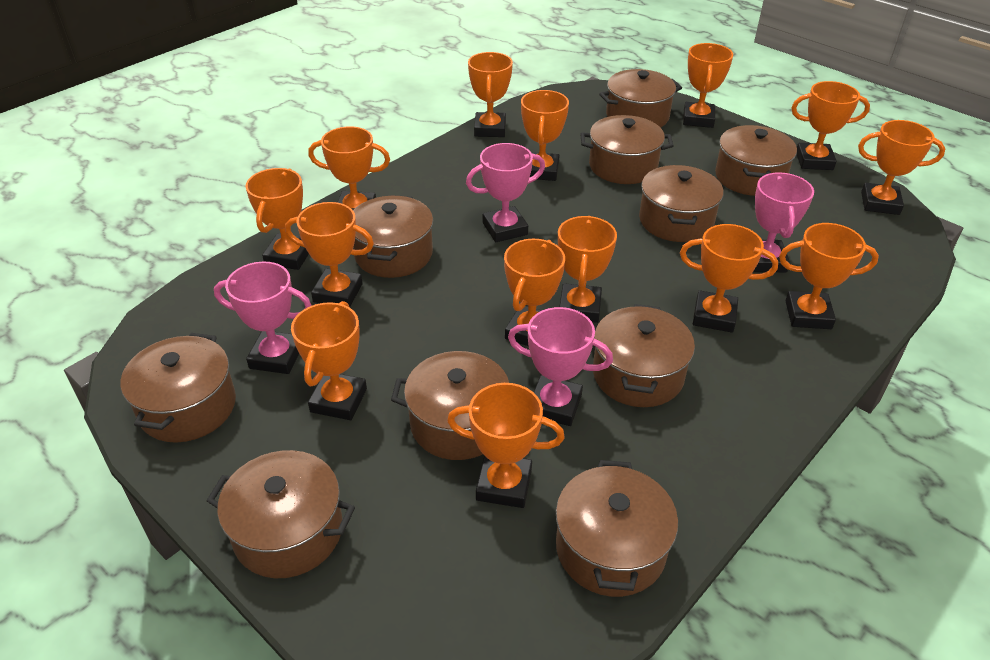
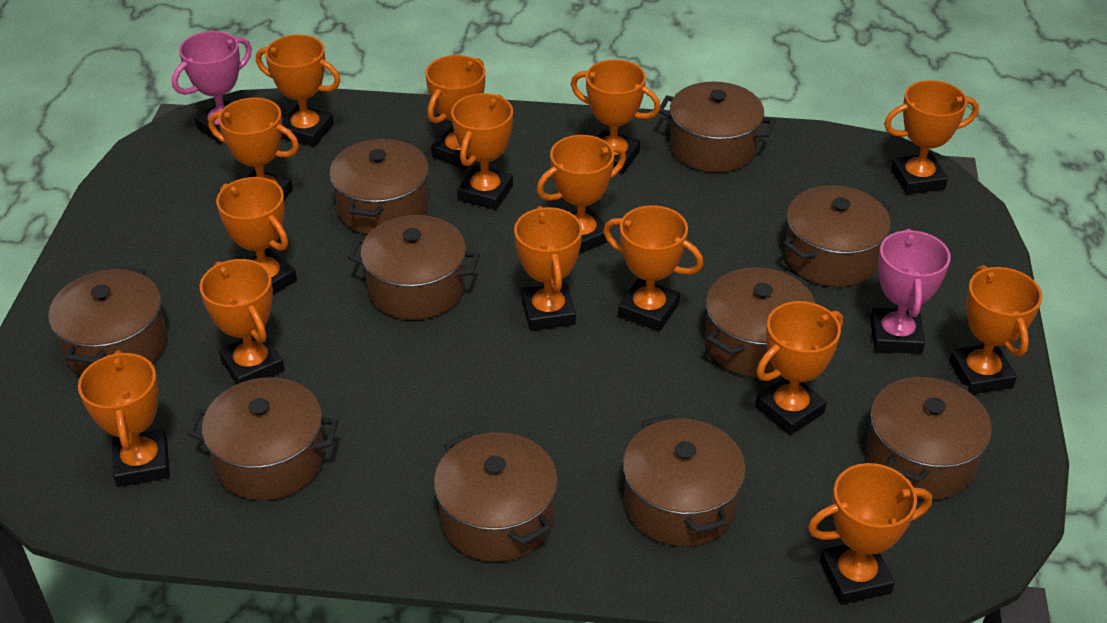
orange trophy: [245,168,309,270] [285,202,374,307] [291,301,367,420] [308,127,390,210] [447,383,565,508] [468,52,513,137] [504,239,565,346] [521,90,569,181] [558,216,617,323] [680,224,778,333] [683,43,733,128] [779,223,879,329] [791,81,870,170] [858,120,945,215] = 14 -> [78,350,170,487] [199,259,285,384] [208,98,299,200] [216,177,297,295] [256,35,341,147] [425,55,485,170] [451,93,513,210] [514,206,582,331] [537,135,626,254] [571,59,661,174] [603,205,703,332] [755,301,843,435] [808,463,932,604] [884,80,979,194] [949,265,1042,394] = 15
pink trophy: [214,262,312,374] [466,143,545,242] [508,307,613,426] [753,172,814,272] = 4 -> [172,31,252,144] [870,228,951,354] = 2

